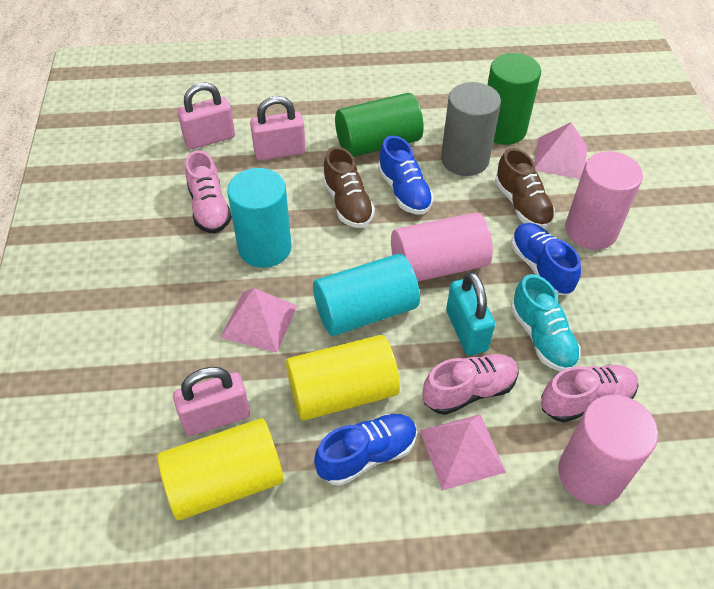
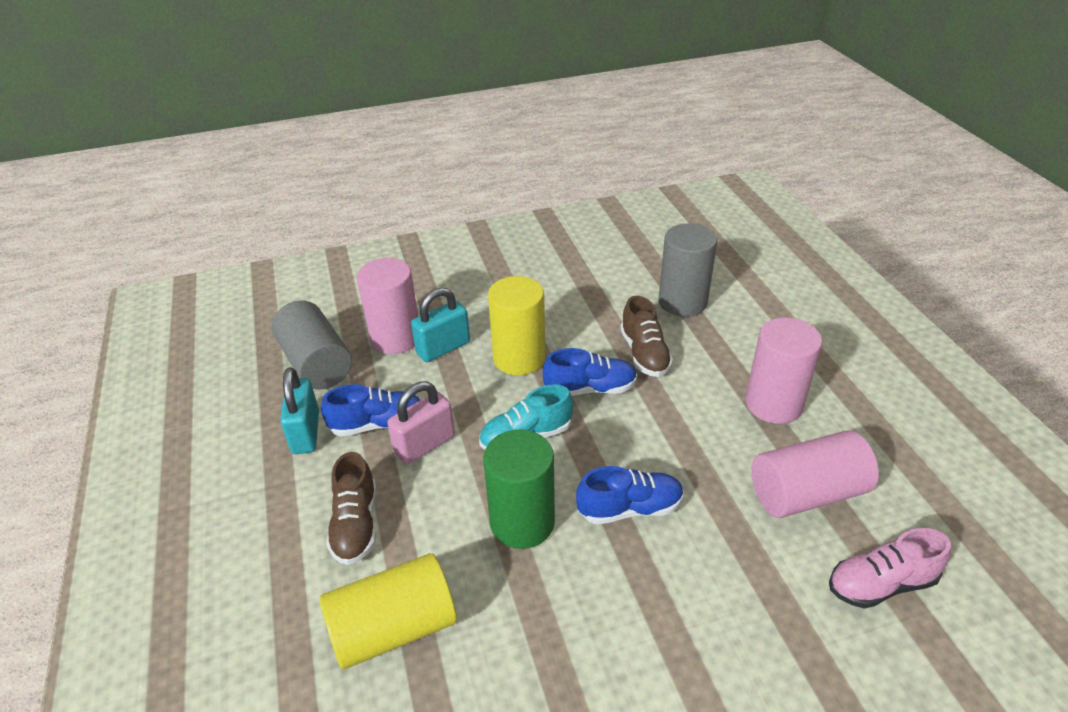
green cylinder: [335,93,424,157] [487,53,541,145] = 2 -> [483,429,555,549] = 1
grey cylinder: [441,82,501,176] = 1 -> [272,300,352,390] [659,223,717,317] = 2
pink padlock: [173,367,250,436] [177,82,235,149] [250,96,306,161] = 3 -> [387,381,455,464] = 1
pink pyramid: [221,288,297,353] [420,414,506,490] [534,122,588,179] = 3 -> none = 0
pink shoe: [185,150,232,233] [423,354,519,415] [541,365,639,423] = 3 -> [829,528,951,609] = 1
turquoise cylinder: [227,168,292,268] [313,254,420,336] = 2 -> none = 0
turquoise padlock: [446,272,495,355] = 1 -> [280,367,319,454] [411,287,470,362] = 2

